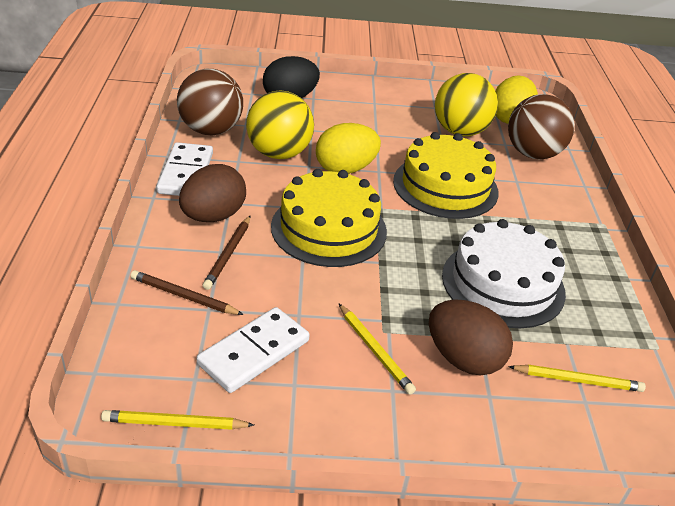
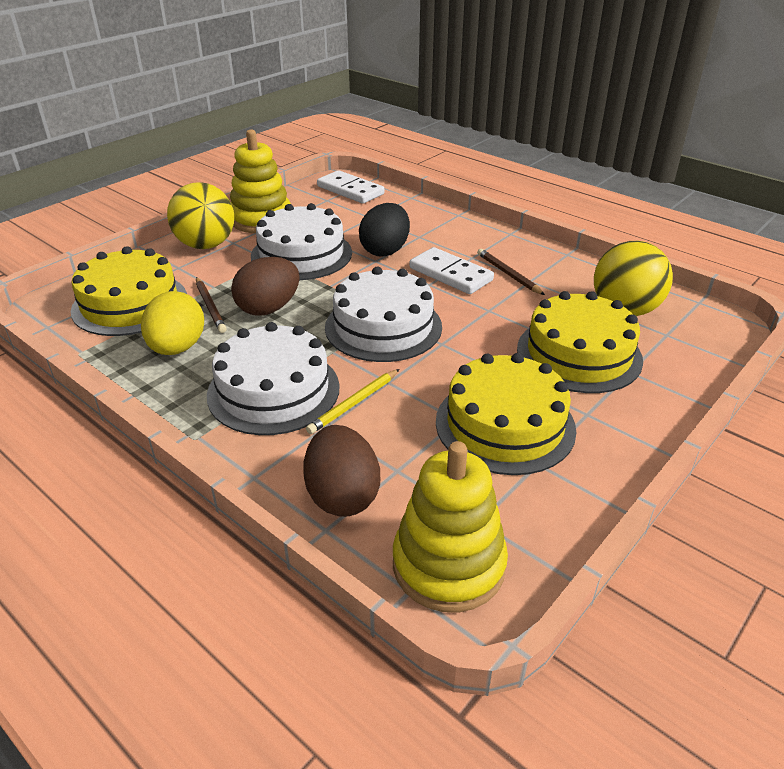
brown ball: [177,69,243,135] [508,94,575,159] = 2 -> none = 0
white cake: [442,219,566,328] = 1 -> [207,322,340,435] [251,203,352,280] [325,267,442,362] = 3
yellow cake: [271,169,387,267] [393,132,499,219] = 2 -> [70,246,187,336] [436,353,576,475] [517,291,643,393] = 3
yellow egg: [316,123,381,174] [495,76,538,124] = 2 -> [141,291,204,355] = 1
yellow pencil: [101,410,254,430] [339,304,416,394] [508,365,646,392] = 3 -> [306,369,399,434] = 1
yellow stacking toy: none = 0 -> [230,130,291,233] [393,441,508,612] = 2

